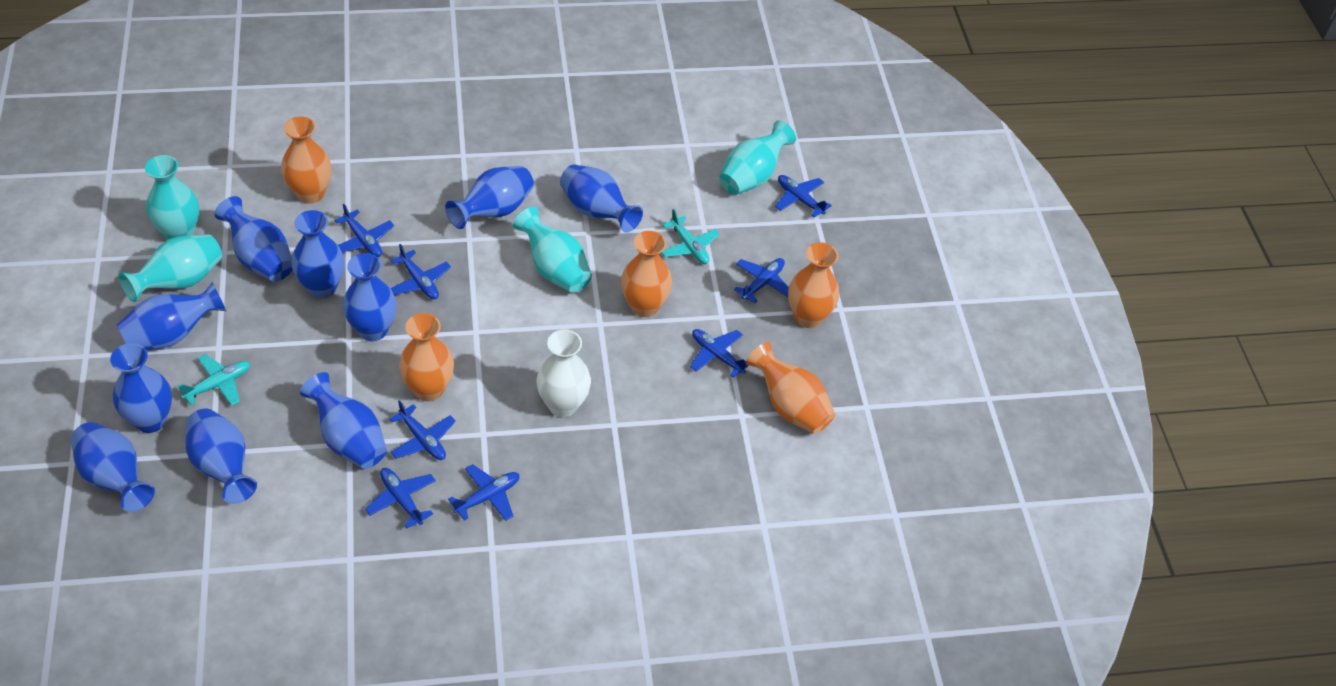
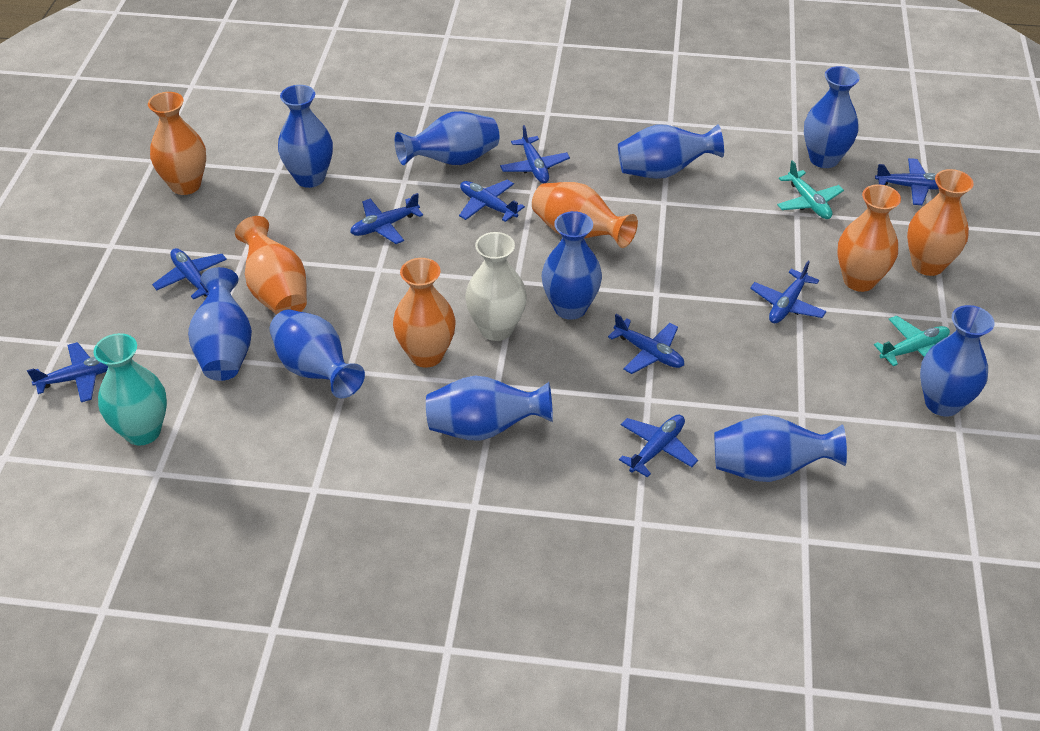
blue plane: [334,204,394,257] [365,468,436,528] [390,244,451,299] [390,400,456,460] [448,464,520,521] [690,329,749,378] [734,258,789,303] [775,175,832,218] = 8 -> [27,342,108,402] [152,248,227,299] [350,193,423,244] [459,180,525,222] [500,125,570,183] [608,314,684,374] [619,415,698,478] [750,261,827,323] [875,158,939,205] = 9
orange vase: [281,117,331,204] [399,313,454,401] [621,231,672,317] [746,341,836,434] [788,242,839,328] = 5 -> [148,92,206,195] [235,216,307,315] [393,258,456,367] [532,182,638,248] [838,184,901,292] [907,169,974,276] = 6
turquoise vase: [118,234,222,302] [145,155,199,239] [513,207,592,293] [719,120,796,195] = 4 -> [93,333,167,446] = 1

